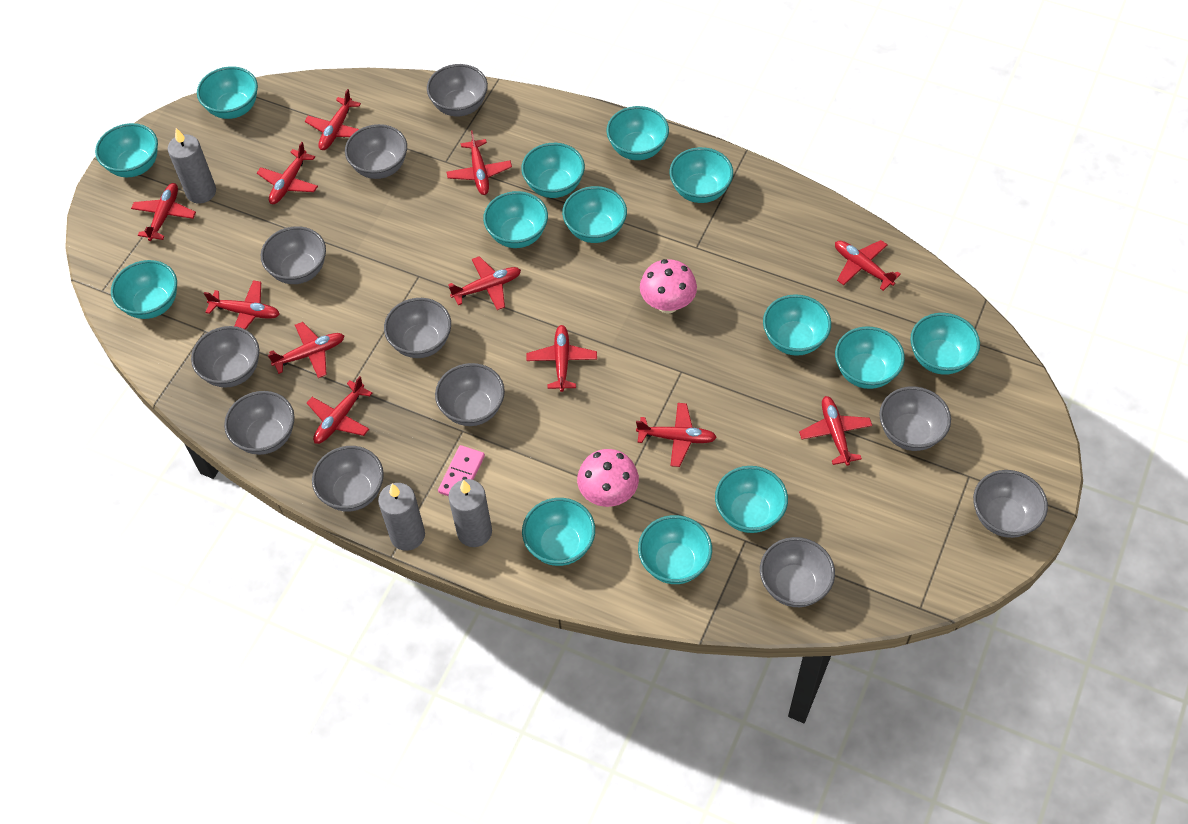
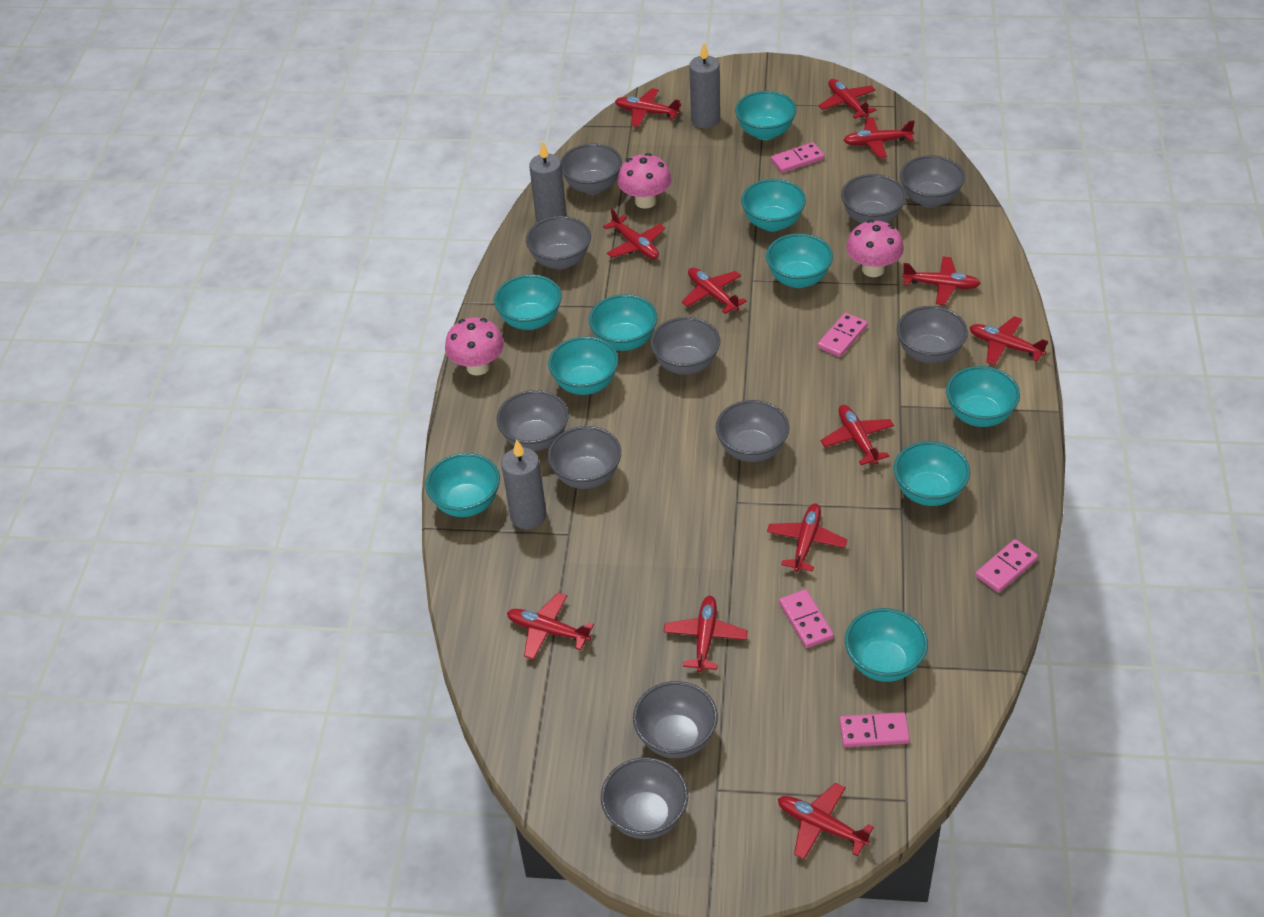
pink domino: [438,445,485,496] = 1 -> [771,142,824,173] [779,589,834,648] [818,312,868,357] [839,712,910,747] [975,539,1038,593] = 5
pink mushroom: [577,449,639,507] [640,259,697,313] = 2 -> [445,317,504,376] [617,153,672,209] [846,220,904,277] = 3
turquoise bowl: [95,123,158,177] [111,260,177,319] [197,66,258,119] [483,191,548,248] [521,143,585,198] [522,498,595,566] [562,186,627,243] [606,106,669,160] [638,515,712,584] [670,147,733,203] [715,466,788,533] [763,294,831,356] [835,326,905,389] [910,313,980,375] = 14 -> [425,453,500,517] [494,274,562,330] [548,336,619,395] [589,294,657,351] [735,91,796,140] [741,179,806,232] [766,233,833,288] [845,608,928,682] [894,441,970,506] [946,366,1020,427] = 10

